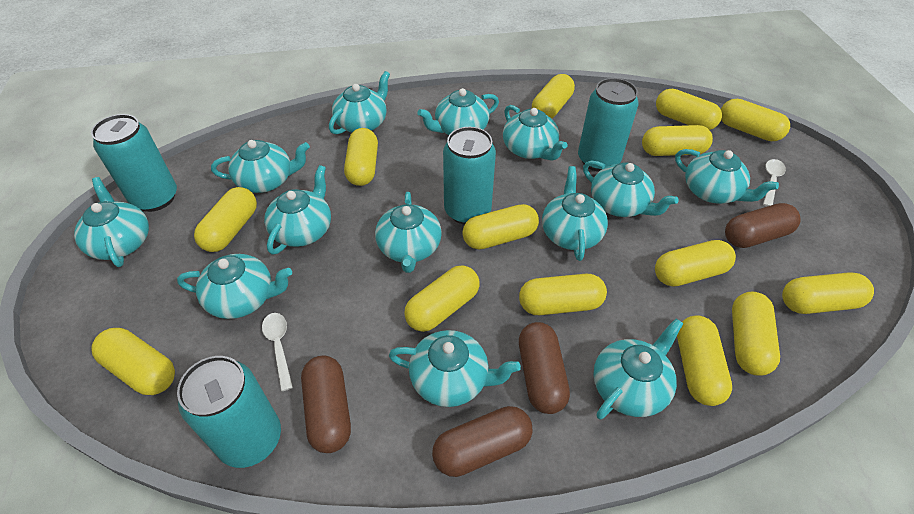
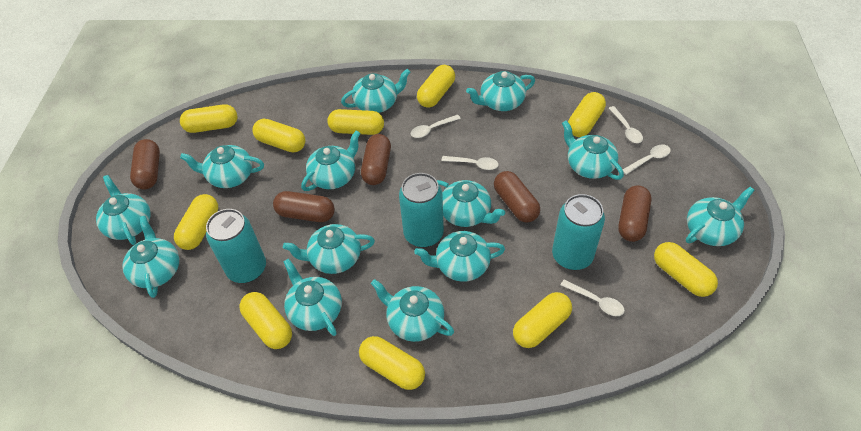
brown capsule: [301,356,351,453] [432,406,532,477] [519,322,570,414] [725,203,801,248] = 4 -> [130,139,160,190] [273,191,335,222] [361,134,391,185] [494,171,540,222] [618,185,652,242] = 5
turquoise can: [91,114,177,212] [177,356,281,468] [443,127,496,225] [578,78,639,172] = 4 -> [206,209,266,283] [399,173,444,247] [552,194,605,270] = 3
white spoon: [262,313,293,391] [763,159,786,207] = 2 -> [411,114,461,138] [441,156,499,170] [561,279,625,316] [609,106,643,143] [623,144,671,175] = 5
yellow capsule: [91,328,175,395] [194,187,257,252] [344,128,378,186] [404,265,479,332] [462,204,539,249] [519,274,607,315] [532,74,575,119] [642,125,713,156] [655,240,736,287] [656,89,722,130] [677,315,732,406] [721,99,790,141] [732,292,780,376] [782,272,874,314] = 14 -> [174,194,218,250] [180,104,238,133] [239,292,292,349] [252,119,305,152] [327,109,384,135] [359,336,425,390] [417,65,455,108] [513,292,572,348] [568,92,606,137] [654,242,718,297] = 10

